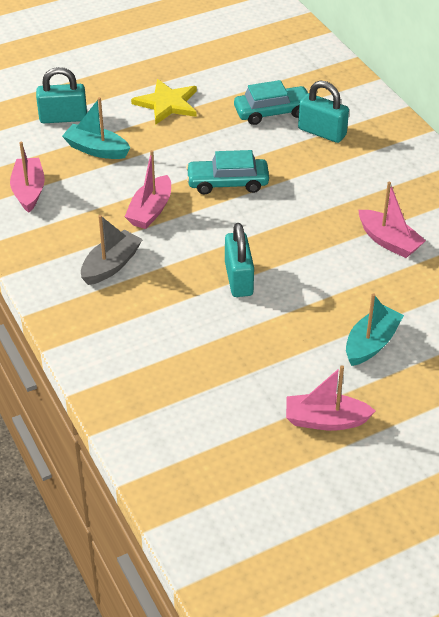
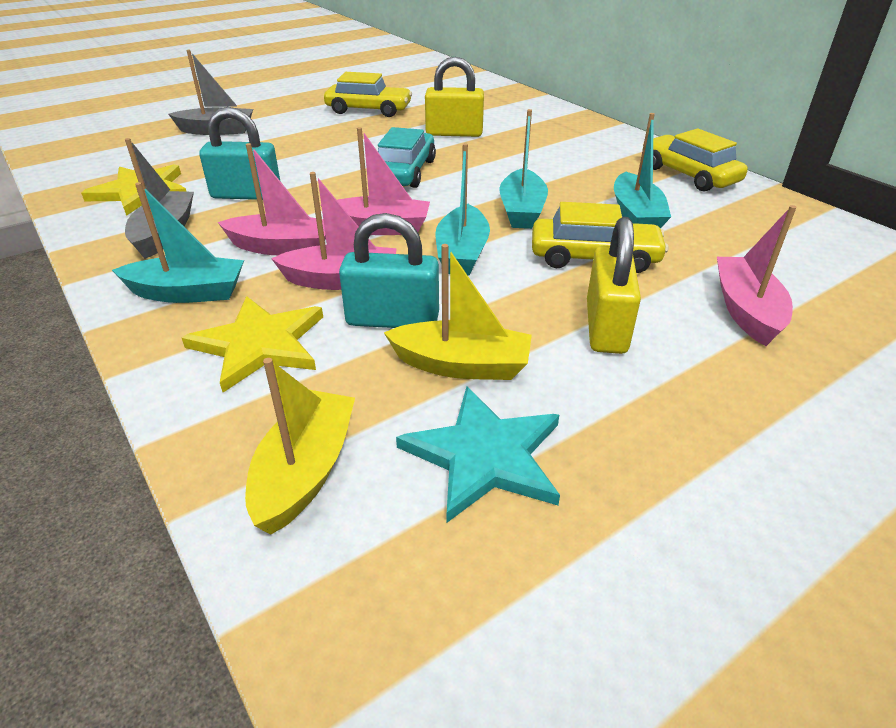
grey boat: [81,215,143,285] = 1 -> [125,138,194,259] [168,50,253,135] = 2
turquoise boat: [62,97,130,159] [346,293,404,366] = 2 -> [112,182,244,303] [435,143,490,275] [499,109,548,229] [614,113,671,229] = 4
turquoise car: [186,150,269,194] [234,80,308,125] = 2 -> [378,127,436,188] = 1
turquoise padlock: [36,67,87,123] [225,223,254,297] [298,80,349,143] = 3 -> [199,107,280,200] [339,213,439,328] = 2
turquoise star: none = 0 -> [396,387,560,523] = 1
yellow boat: none = 0 -> [245,358,355,535] [384,244,532,380] = 2
yellow car: none = 0 -> [324,72,412,117] [532,202,668,273] [642,128,748,192] = 3
yellow padlock: none = 0 -> [425,57,484,137] [587,217,641,354] = 2
yellow star: [131,79,197,125] = 1 -> [81,164,187,216] [182,296,323,392] = 2

